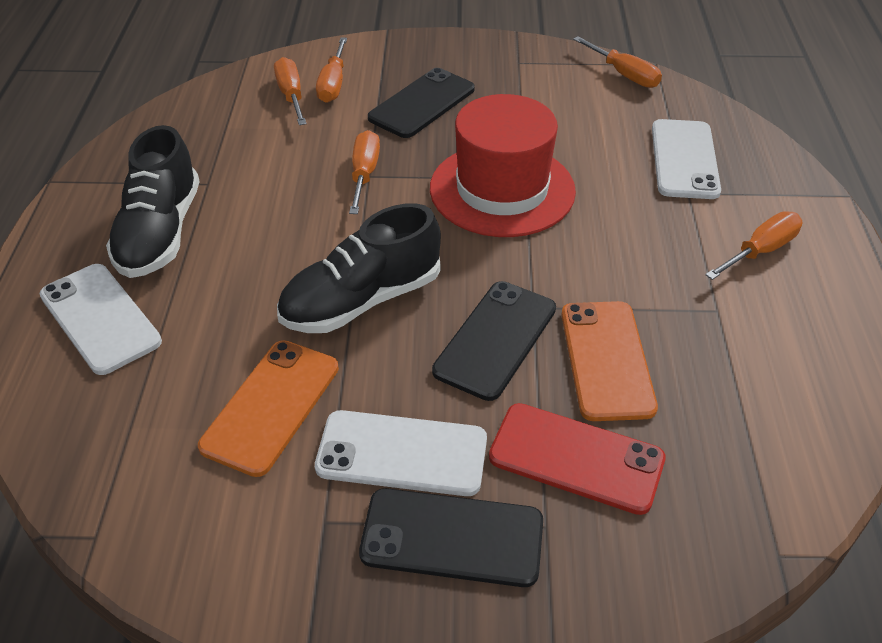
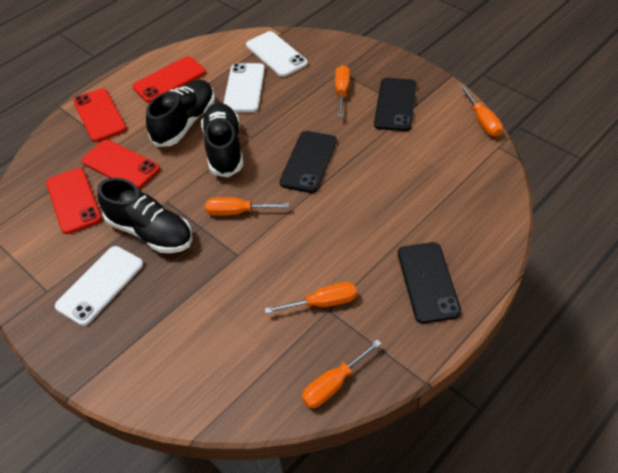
black shoe: [106,125,200,278] [277,203,441,333] = 2 -> [97,178,192,253] [146,80,215,147] [201,103,244,177] = 3
orange phone: [198,340,339,477] [561,301,658,421] = 2 -> none = 0
red hat: [430,94,576,237] = 1 -> none = 0
red phone: [489,403,666,515] = 1 -> [46,168,102,234] [73,88,127,142] [82,139,160,189] [132,56,206,103] = 4

